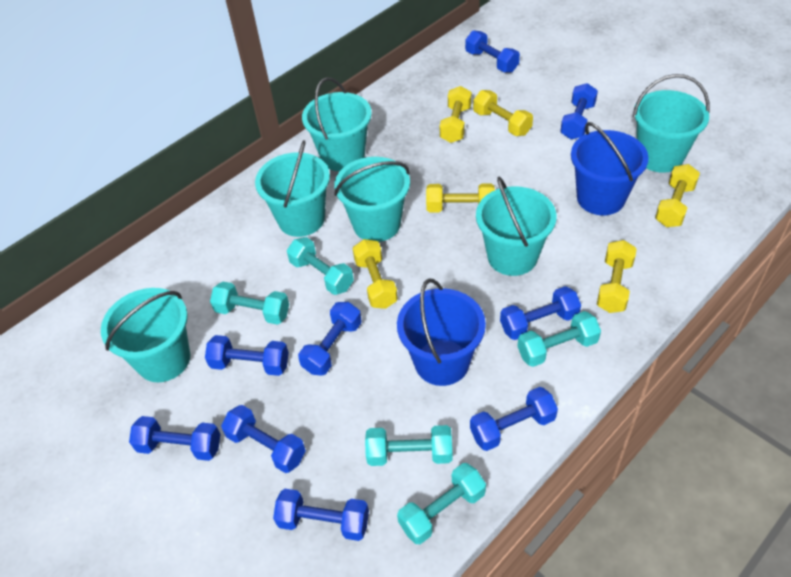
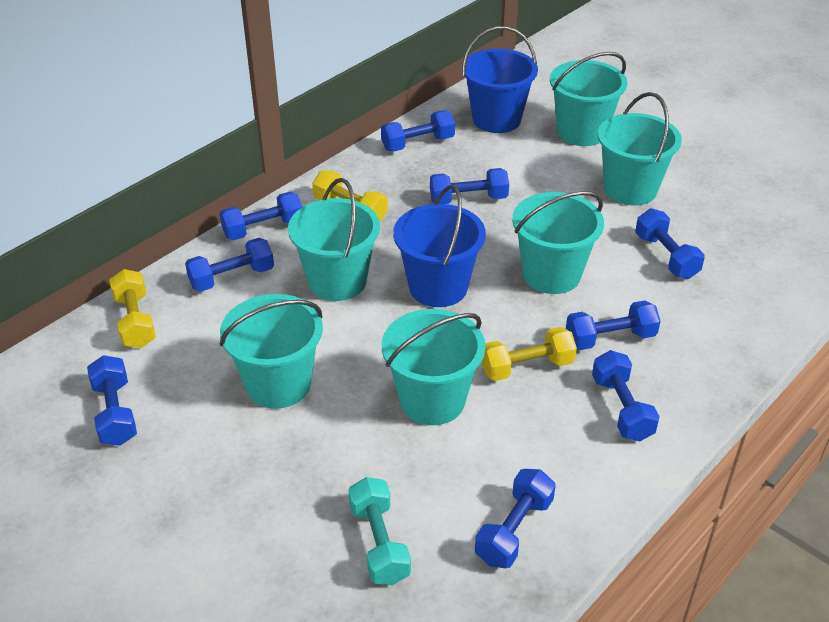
turquoise dumbbell: [210,282,289,325] [287,237,354,295] [365,425,452,466] [397,463,486,544] [518,311,601,367] = 5 -> [348,477,411,585] = 1
yellow dumbbell: [353,239,398,309] [426,184,495,212] [440,86,472,143] [473,90,533,136] [597,240,637,313] [655,164,700,227] = 6 -> [109,269,156,348] [312,171,388,222] [482,327,577,381] = 3

